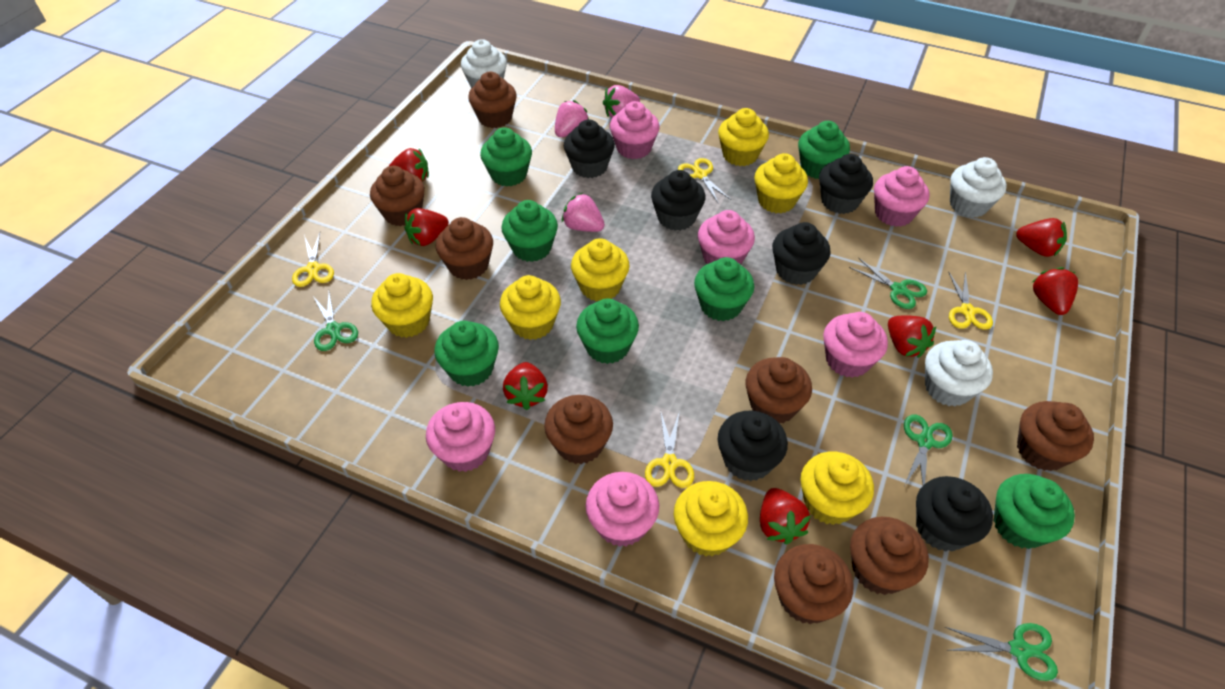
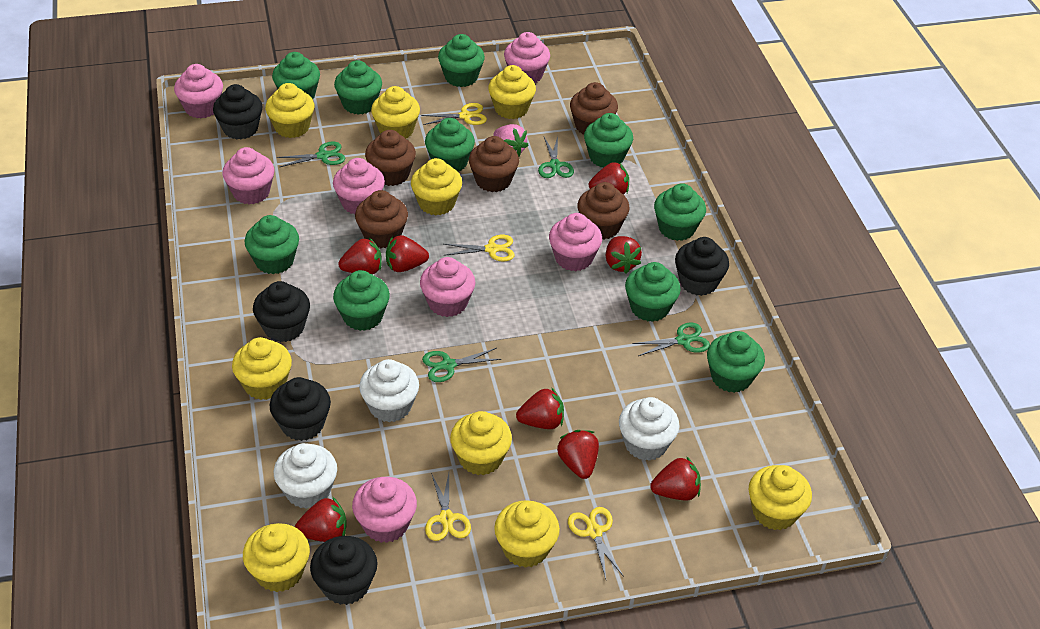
black cupcake: [564,119,615,178] [651,170,705,231] [718,411,788,481] [772,222,831,285] [819,154,873,214] [916,476,993,552] = 6 -> [213,84,263,140] [253,281,310,342] [270,377,331,441] [310,536,378,605] [675,237,729,296] = 5
brown cupcake: [370,166,425,226] [436,217,493,280] [468,72,517,128] [544,395,613,464] [746,357,812,424] [774,544,854,624] [850,517,929,595] [1017,401,1094,471] = 8 -> [355,190,408,248] [365,130,416,186] [469,136,519,192] [570,82,618,134] [577,182,630,240] = 5
green cupcake: [434,321,499,387] [480,127,532,187] [501,200,558,262] [576,298,639,364] [694,257,754,321] [798,121,850,179] [994,474,1075,549] = 7 -> [245,215,299,274] [272,52,320,99] [333,270,390,331] [334,60,382,115] [425,118,475,172] [438,34,485,87] [584,113,633,168] [625,262,681,322] [654,183,706,241] [707,331,765,393] = 10
pink cupcake: [426,402,495,472] [585,472,659,547] [610,101,660,159] [698,210,755,264] [823,312,888,378] [874,166,930,227] = 6 -> [174,64,223,118] [222,147,274,204] [333,158,385,214] [352,477,417,543] [420,257,475,317] [504,32,550,83] [549,213,602,271] = 7
pink strawberry: [555,100,589,137] [562,193,605,232] [603,85,640,118] = 3 -> [493,124,529,157] = 1
red strawberry: [389,148,429,182] [404,208,449,246] [503,362,548,410] [760,488,810,544] [888,315,936,358] [1016,218,1067,257] [1031,267,1078,315] = 7 -> [295,496,347,542] [338,238,382,274] [386,235,429,272] [516,387,564,429] [557,430,599,479] [589,162,629,195] [606,236,642,274] [650,456,701,500] = 8
yellow cupcake: [371,273,433,338] [500,275,561,340] [571,238,630,301] [674,481,748,557] [718,108,769,166] [754,153,808,213] [800,452,874,525] = 7 -> [232,337,292,400] [243,523,310,592] [265,83,314,138] [371,86,420,139] [411,158,462,215] [450,411,512,475] [488,65,536,119] [494,500,560,568] [748,465,812,530] = 9

